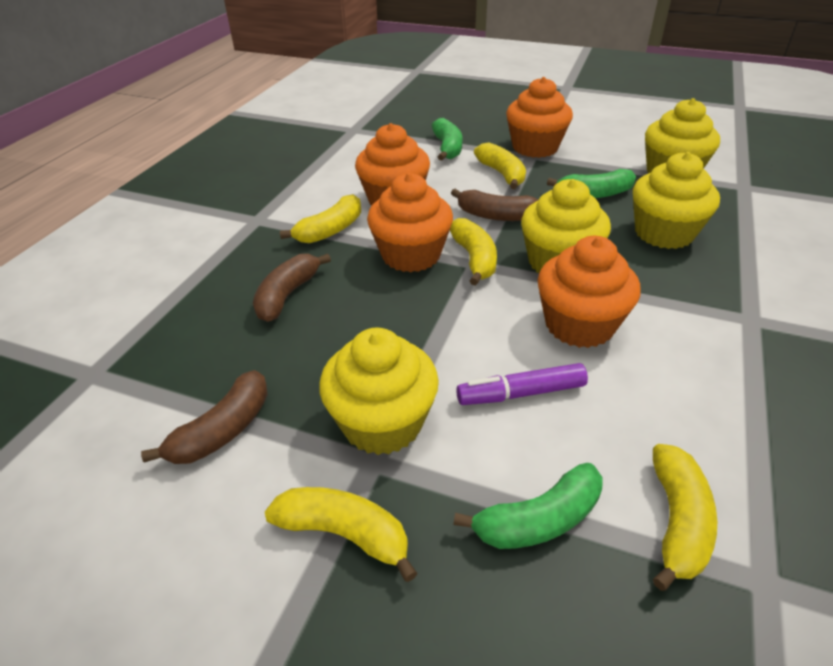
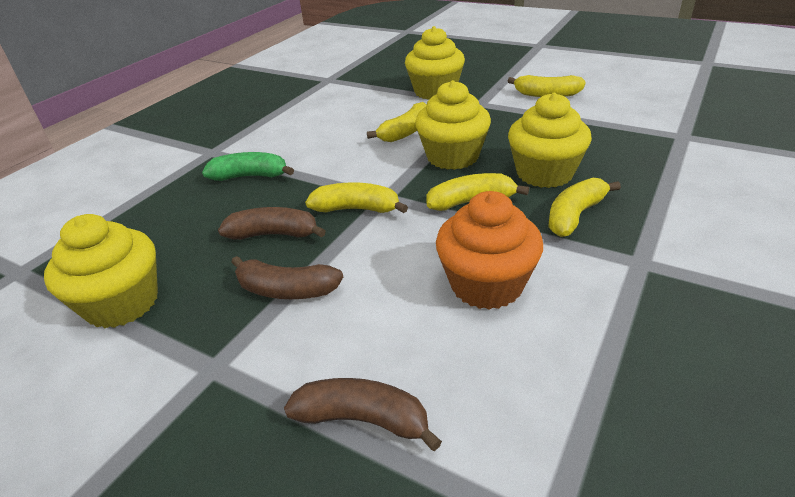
green banana: [431,118,462,160] [453,463,603,549] [547,169,636,198] = 3 -> [202,152,294,181] = 1
orange cupcake: [355,123,430,205] [367,173,453,272] [506,77,573,158] [538,236,641,348] = 4 -> [436,191,543,310] = 1
purple marker: [456,363,588,405] = 1 -> none = 0

